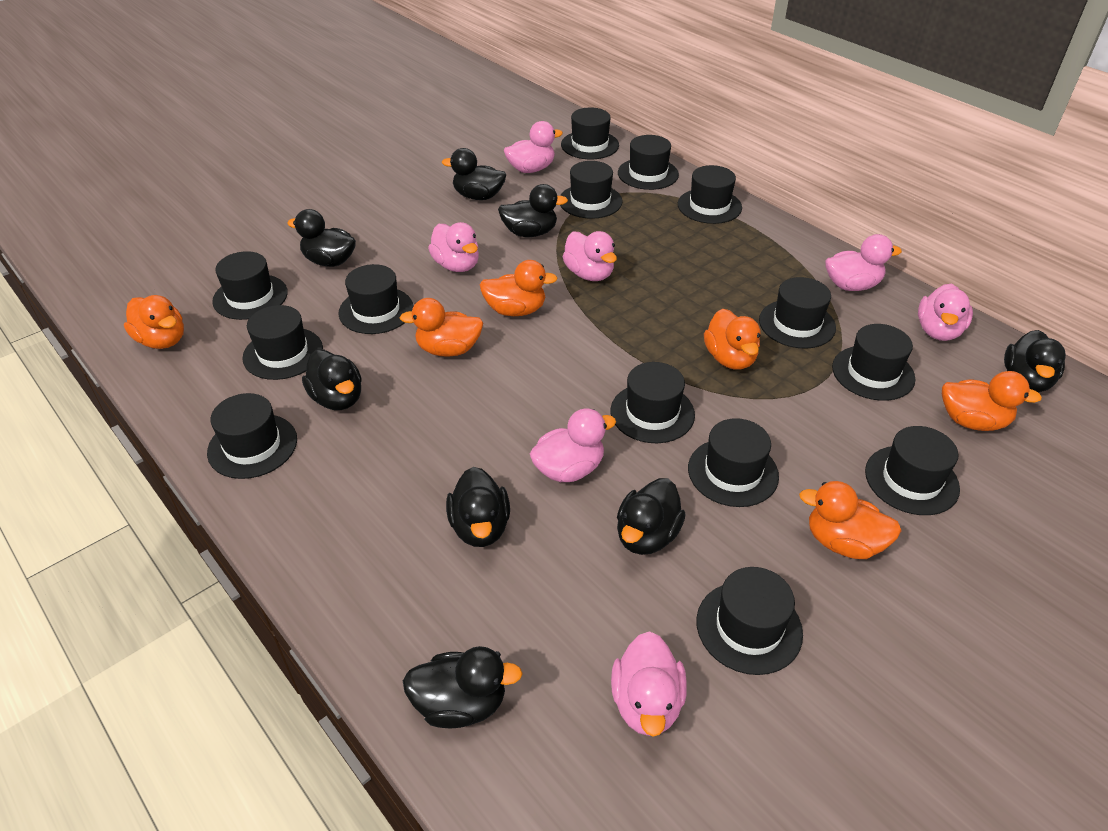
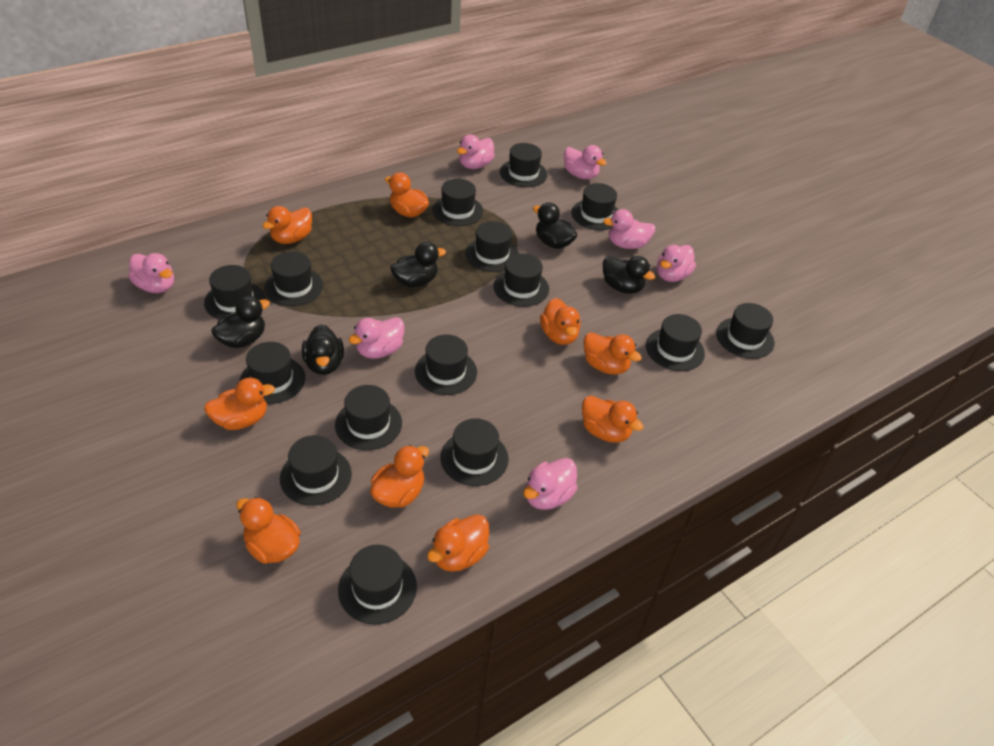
black duck: [287,209,356,267] [302,350,362,410] [403,646,523,728] [442,148,506,200] [446,467,510,547] [498,184,568,237] [617,478,686,555] [1004,330,1066,392] = 8 -> [211,296,270,348] [302,324,344,375] [390,242,446,287] [533,202,577,249] [603,256,655,294] = 5
black hat: [207,393,297,479] [212,251,288,320] [242,305,323,380] [339,264,413,334] [560,161,622,219] [561,108,619,159] [610,362,695,443] [618,135,679,190] [678,165,742,224] [688,418,779,507] [696,567,803,675] [759,277,836,348] [832,324,916,401] [865,426,960,515] = 14 -> [204,265,265,320] [240,342,305,404] [264,252,323,306] [280,435,352,506] [335,385,402,450] [338,545,417,624] [415,334,477,395] [432,179,483,226] [440,418,509,486] [465,221,519,272] [494,253,549,307] [500,143,547,187] [571,183,618,230] [646,314,705,371] [716,303,774,359] = 15
orange duck: [124,295,184,349] [399,298,483,357] [480,260,558,316] [704,309,761,370] [799,481,902,559] [942,371,1042,431] = 6 -> [204,378,275,430] [236,497,301,564] [262,206,312,244] [370,445,429,508] [385,172,429,217] [427,514,489,572] [540,298,581,345] [582,396,644,443] [584,332,642,375] = 9

